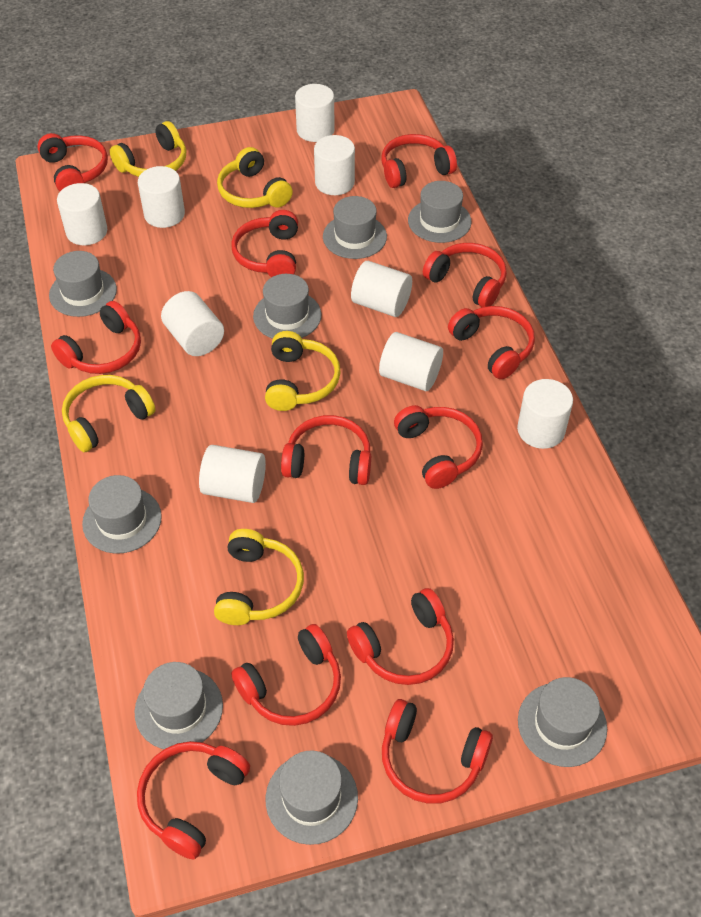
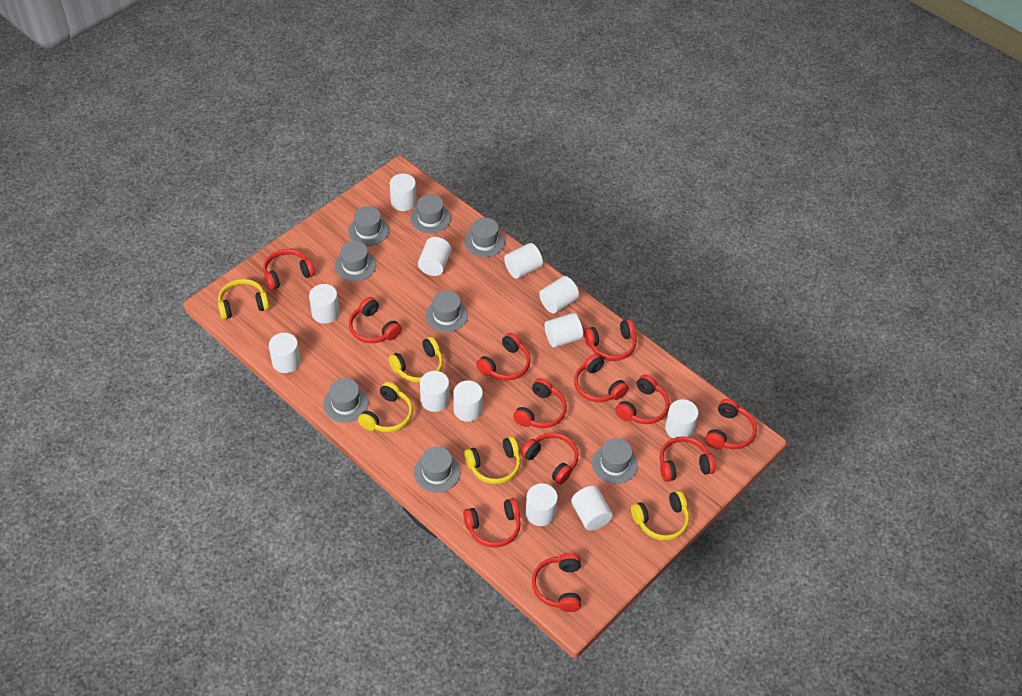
white cylinder: [57,183,107,245] [138,166,185,228] [161,291,224,356] [199,445,266,503] [295,84,335,142] [314,135,355,195] [351,261,412,317] [379,332,443,391] [517,379,573,449] = 9 -> [269,333,301,373] [309,284,339,324] [390,174,416,211] [418,237,451,276] [420,371,449,412] [453,381,483,422] [504,243,543,279] [525,483,558,526] [539,276,579,314] [545,313,583,348] [571,486,613,531] [665,399,698,438] = 12

